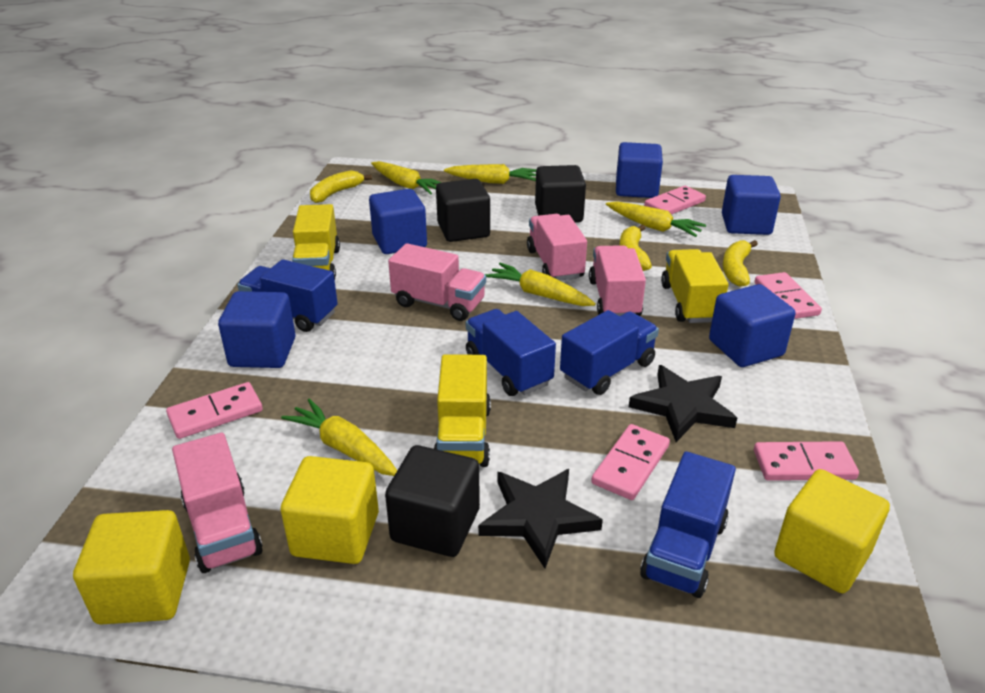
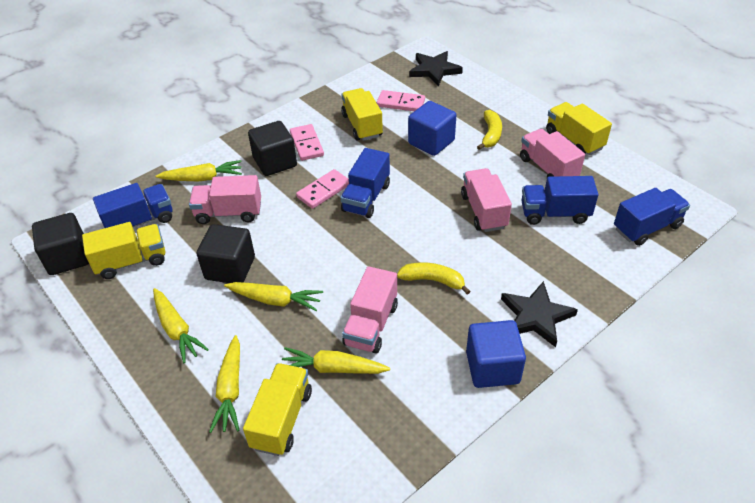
blue cube: [218,291,296,368] [369,189,427,254] [616,142,663,198] [709,284,795,367] [722,175,781,235] = 5 -> [408,101,456,156] [466,320,526,388] = 2
pink domino: [166,382,263,439] [591,424,670,500] [644,186,706,214] [754,272,822,319] [754,441,859,481] = 5 -> [290,124,324,161] [296,169,349,209] [377,90,425,111] = 3
yellow banana: [310,170,372,203] [620,225,652,271] [723,240,758,287] = 3 -> [397,262,471,295] [477,110,502,150] = 2
yellow cube: [73,510,190,625] [281,456,379,564] [774,469,890,593] = 3 -> none = 0
yellow truck: [292,204,340,280] [433,354,491,467] [661,249,729,323] = 3 -> [82,222,165,279] [243,363,312,456] [341,88,383,141] [546,102,612,155] = 4

